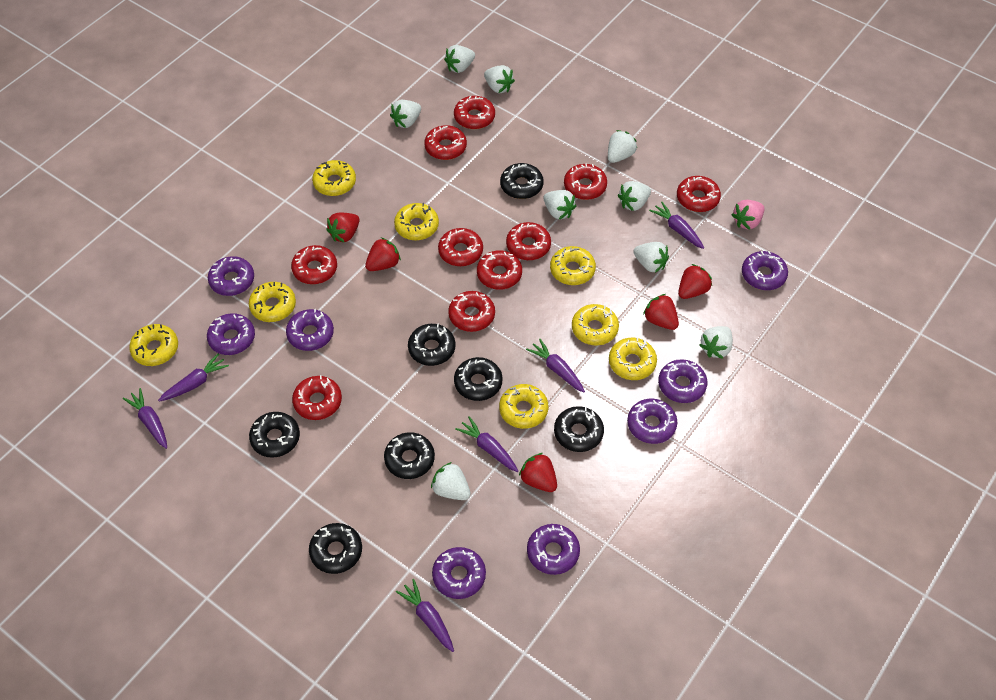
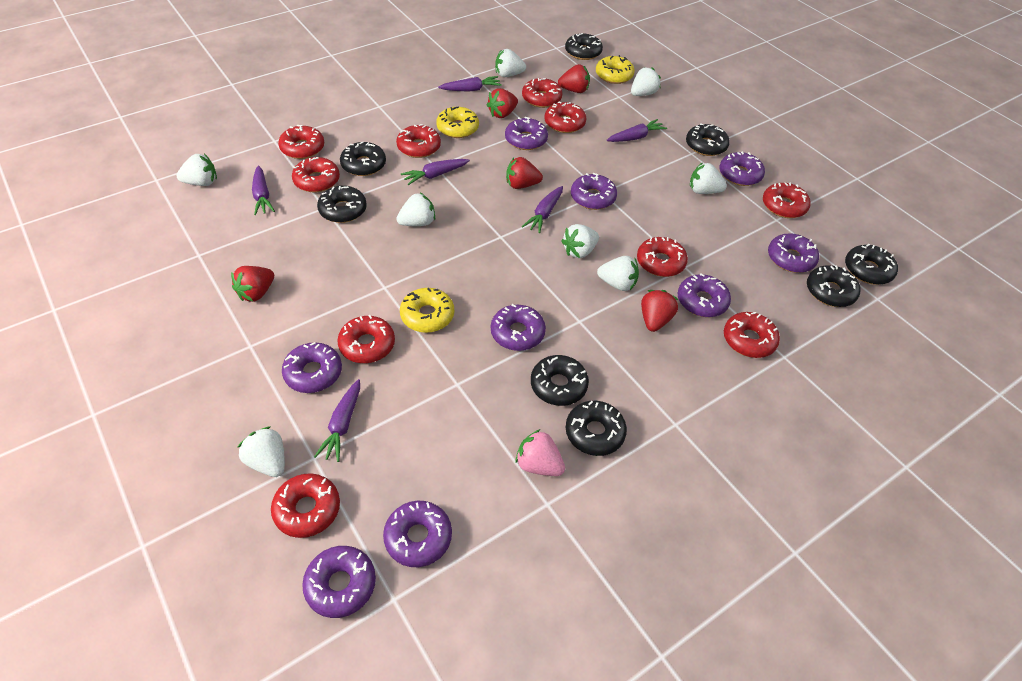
black donut: [249,412,300,458] [309,523,362,574] [384,432,435,479] [408,324,455,366] [454,357,502,401] [500,163,544,199] [554,406,604,452] = 7 -> [317,186,367,223] [340,142,386,176] [531,355,589,406] [565,33,603,60] [566,401,627,456] [686,123,730,156] [807,265,860,307] [845,244,898,285] = 8
purple donut: [207,313,255,355] [208,256,254,296] [286,309,334,351] [432,547,486,599] [527,524,580,575] [627,399,677,444] [658,359,707,403] [742,251,788,290] = 8 -> [282,342,342,393] [302,546,376,618] [383,501,452,567] [491,304,546,351] [505,117,548,150] [571,173,617,210] [678,273,731,317] [719,151,765,186] [768,233,819,273] = 9
white strawberry: [390,100,421,128] [431,462,471,500] [444,45,475,73] [484,65,515,93] [544,190,576,219] [608,130,637,163] [618,181,651,211] [633,242,669,273] [699,326,733,359] = 9 -> [176,154,217,186] [237,426,285,477] [396,193,435,226] [495,49,526,77] [562,224,599,258] [597,256,639,291] [631,67,661,96] [690,162,727,194] = 8
yellow donut: [129,324,178,366] [249,282,296,322] [312,160,356,196] [394,203,439,240] [499,384,549,429] [550,246,596,285] [572,304,619,345] [609,337,657,380] = 8 -> [400,288,454,333] [436,106,479,138] [596,55,635,84] = 3

